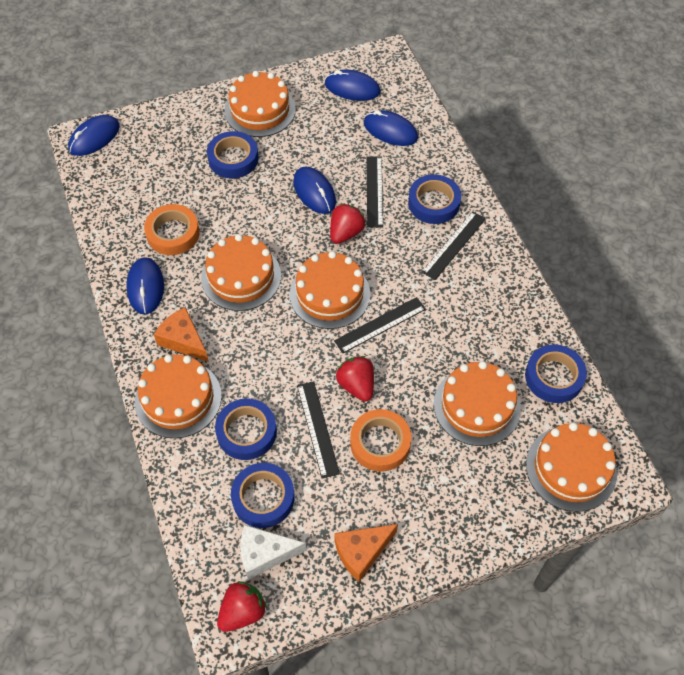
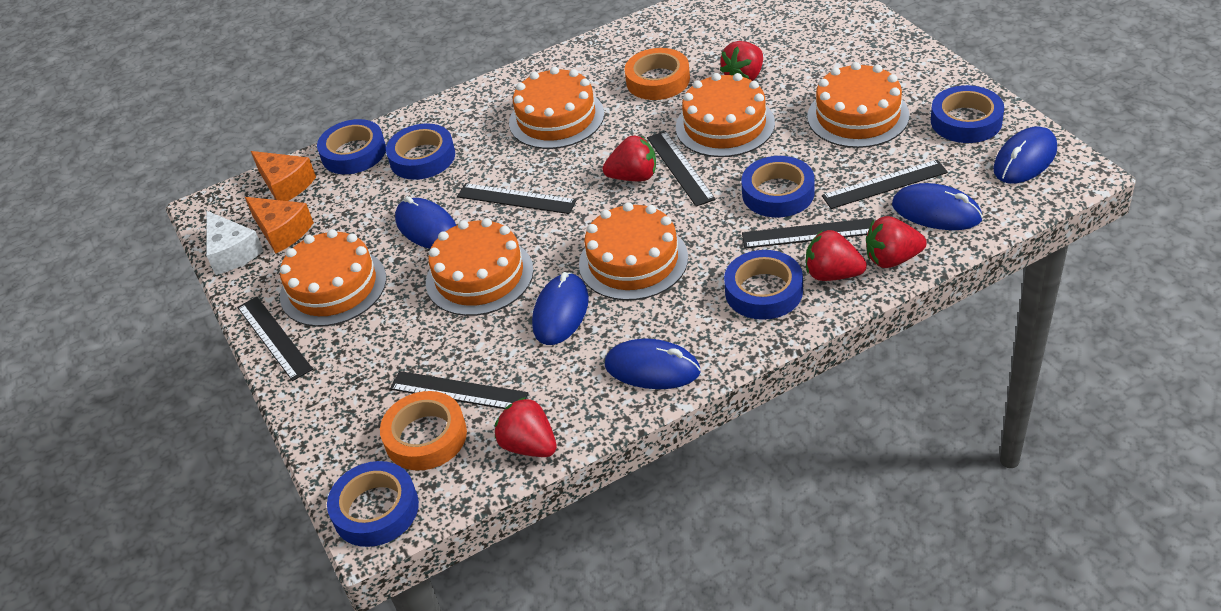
black ruler: [297,381,340,479] [334,297,426,353] [367,156,383,227] [422,211,486,280] = 4 -> [237,297,313,381] [390,371,528,409] [457,183,577,214] [647,131,716,207] [742,218,873,248] [822,160,948,209] = 6
blue tape: [207,131,258,178] [215,398,277,460] [231,463,295,528] [408,174,461,224] [525,345,587,403] = 5 -> [317,119,386,174] [327,461,419,547] [386,123,455,180] [724,250,803,320] [741,156,814,218] [931,85,1004,143] = 6
red strawberry: [217,581,267,632] [330,203,366,244] [336,356,374,401] = 3 -> [495,397,557,457] [603,136,656,181] [720,41,763,81] [806,230,867,281] [866,216,927,268] = 5

